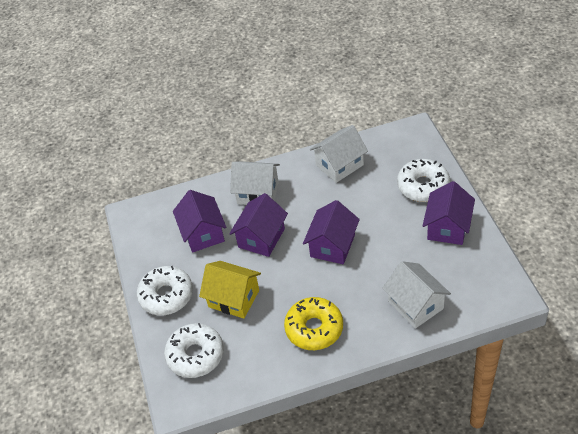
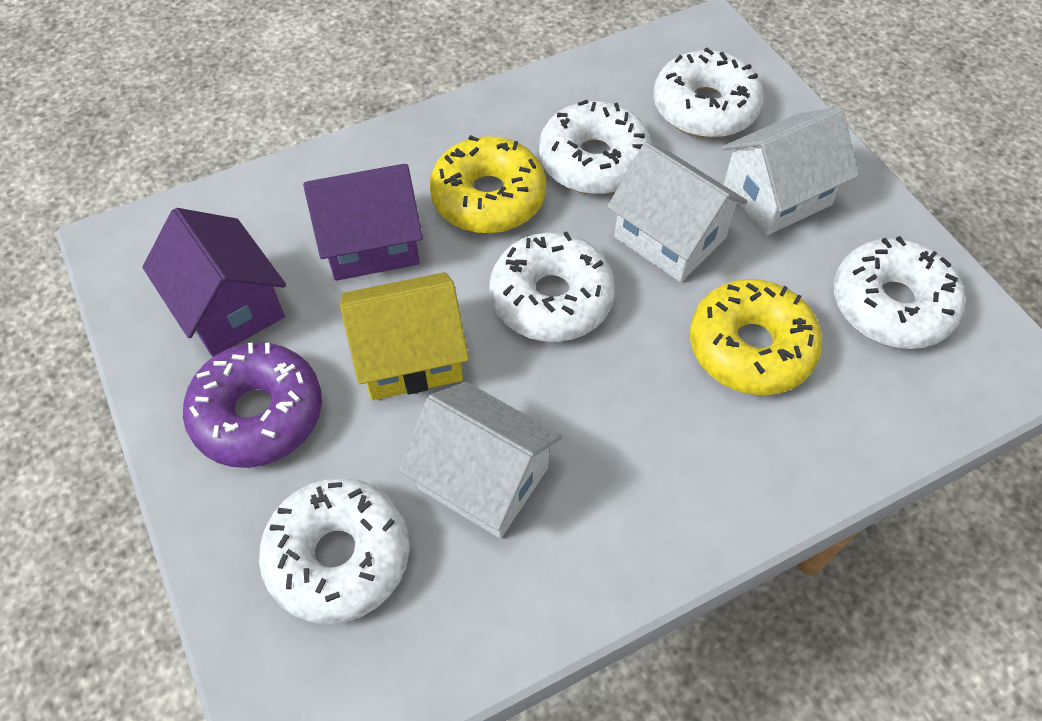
purple donut: none = 0 -> [183,342,322,468] = 1
purple house: [173,190,227,252] [229,193,288,257] [303,200,360,264] [423,181,475,245] = 4 -> [142,208,286,357] [303,164,423,281] = 2
white donut: [137,266,193,315] [164,323,224,378] [397,159,450,202] = 3 -> [259,478,409,624] [489,232,615,342] [539,100,652,194] [653,48,763,138] [833,236,965,349] = 5
yellow donut: [284,297,343,350] = 1 -> [429,135,546,234] [690,279,822,395] = 2

